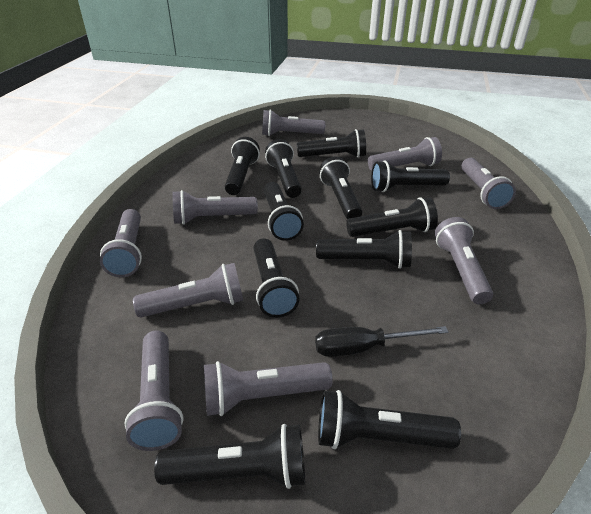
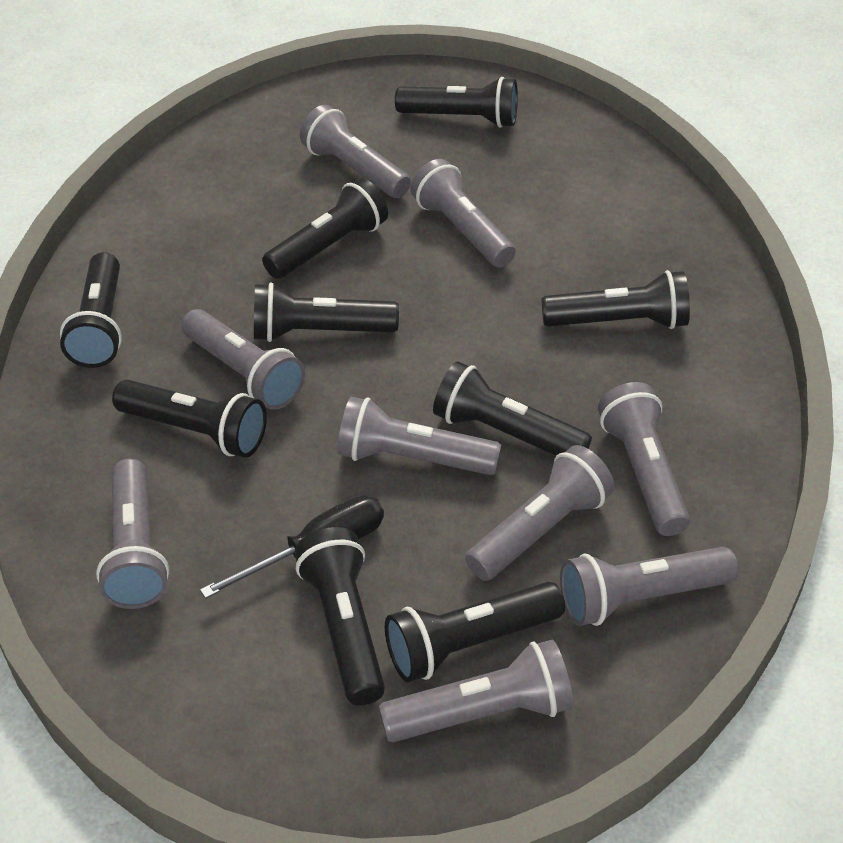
black flashlight: [154,424,305,489] [225,137,260,195] [253,239,300,318] [264,182,304,241] [265,139,302,198] [297,129,366,158] [316,230,412,269] [318,390,461,449] [319,157,362,219] [346,197,438,237] [371,161,450,192] = 11 -> [60,252,122,368] [112,380,267,458] [254,282,399,342] [262,178,388,279] [295,527,385,706] [385,582,565,683] [395,77,518,128] [433,361,592,456] [542,270,690,329] = 9

